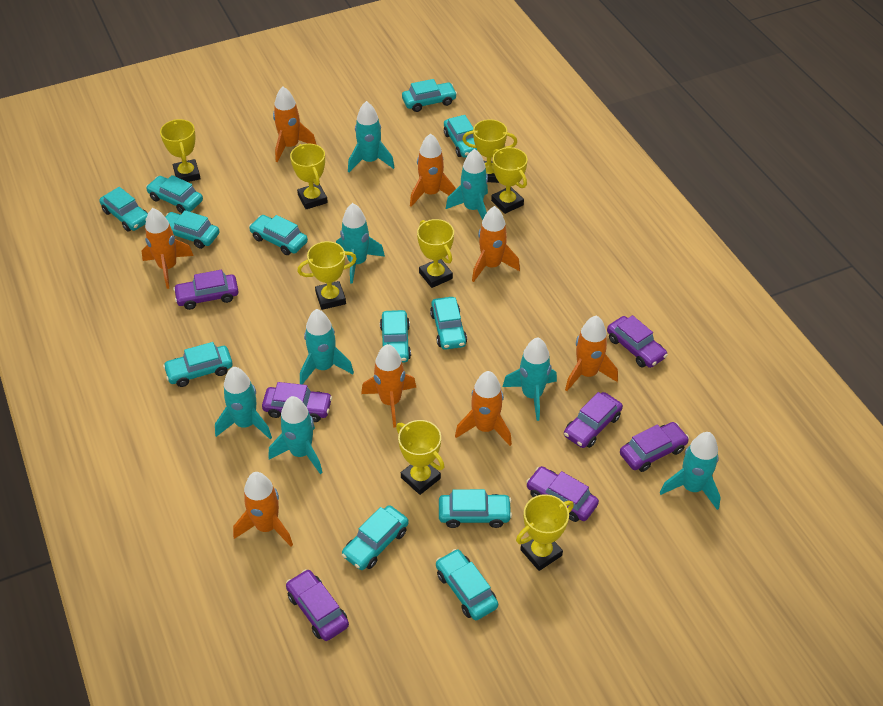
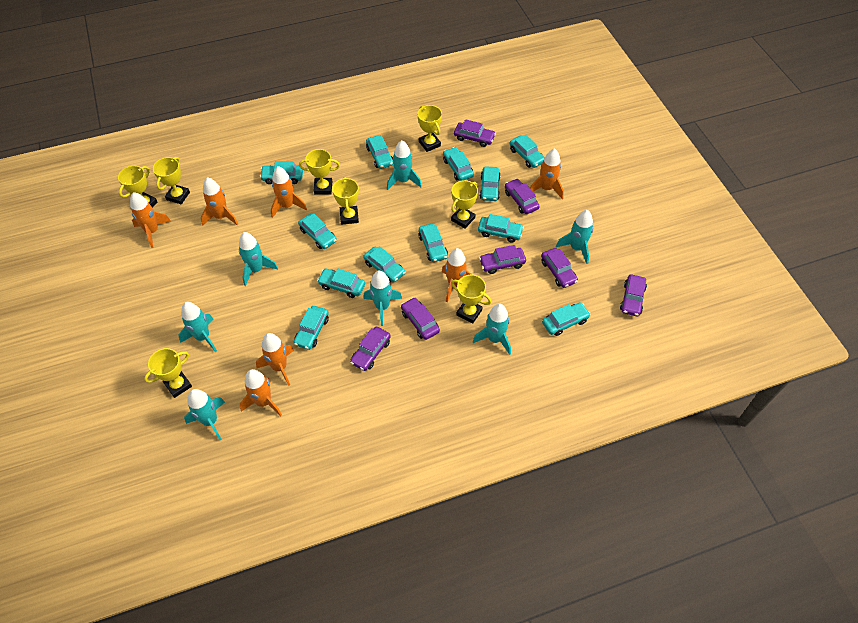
orange rocket: [142,208,194,289] [233,472,293,547] [273,87,317,162] [361,344,416,428] [410,133,456,207] [455,371,512,446] [472,206,520,282] [565,315,618,391] = 8 -> [130,192,171,248] [201,177,238,226] [240,369,282,416] [256,333,294,386] [271,166,307,218] [442,248,473,302] [530,148,564,199] = 7
turquoise rocket: [215,367,272,439] [268,396,323,474] [300,309,354,385] [336,203,385,284] [348,101,395,172] [446,149,488,220] [502,338,557,421] [660,432,721,510] = 8 -> [178,302,217,352] [184,389,225,440] [239,232,278,286] [363,270,402,326] [387,140,422,190] [473,304,511,355] [556,210,593,264] = 7

